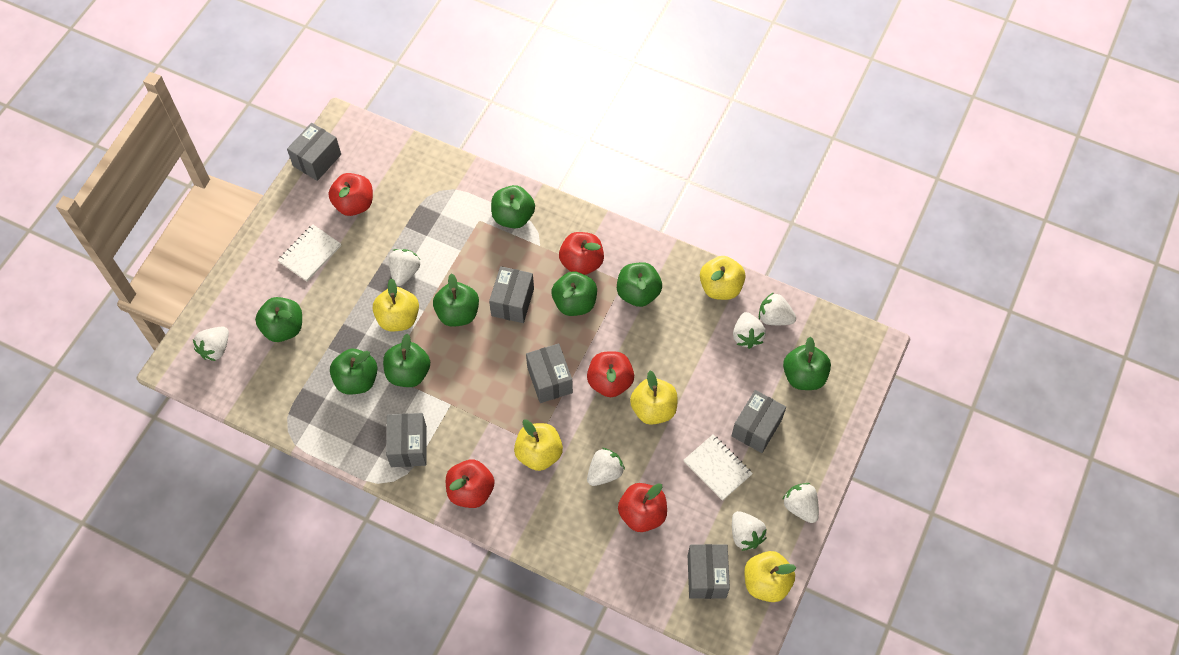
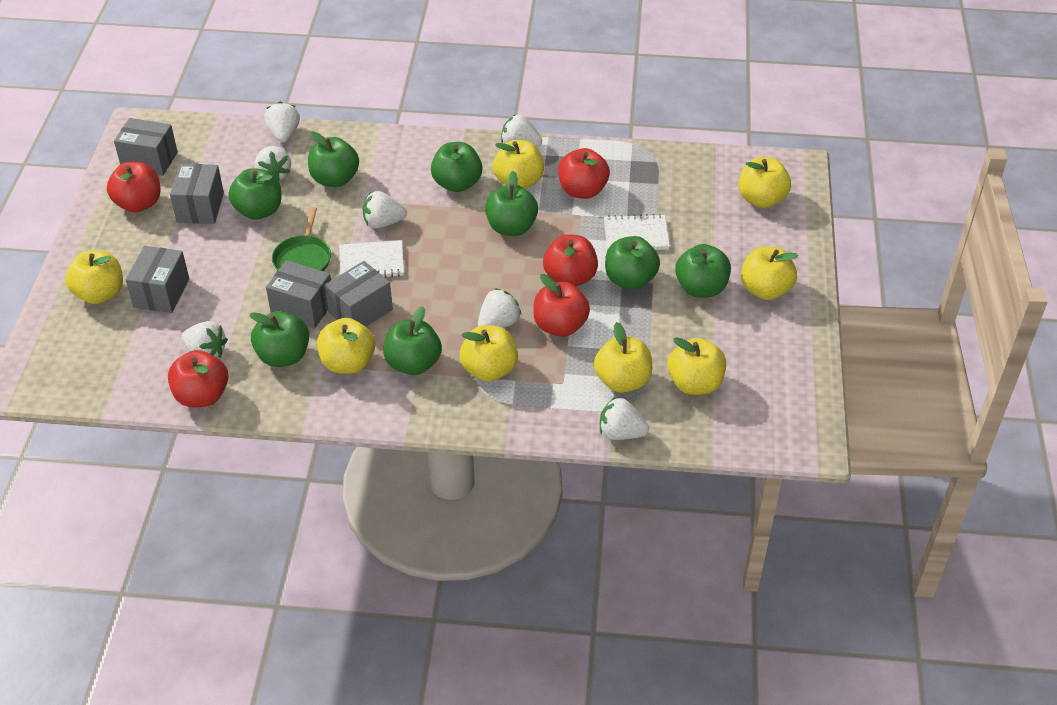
green pan: none = 0 -> [272,207,331,271] = 1
grey box: [287,123,341,181] [386,413,427,467] [489,266,534,323] [526,343,573,403] [688,544,730,599] [731,390,786,453] = 6 -> [114,118,178,176] [126,246,189,313] [170,164,224,224] [266,260,331,328] [325,261,393,327] = 5
yellow apple: [373,278,419,331] [514,420,563,471] [630,371,678,425] [700,256,746,300] [744,551,796,602] = 5 -> [65,250,123,304] [317,318,375,374] [459,325,518,381] [493,140,544,189] [594,322,652,393] [667,337,726,395] [738,157,791,208] [741,246,798,300] = 8

